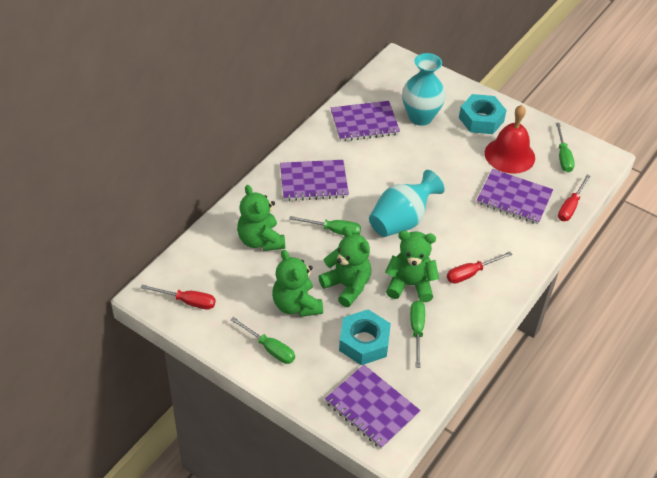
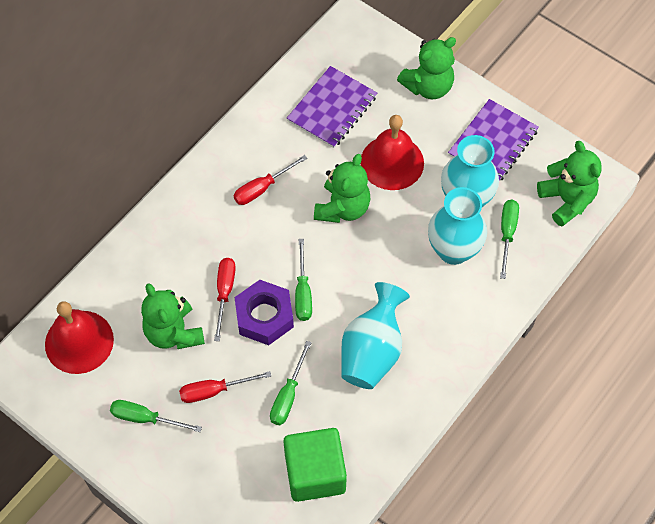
green cube: none = 0 -> [283,428,347,502] = 1
purple notebook: [280,160,349,201] [325,365,421,449] [331,101,400,142] [477,169,553,224] = 4 -> [287,66,377,148] [448,99,539,181] = 2
purple nut: none = 0 -> [234,280,294,345] = 1
red bell: [485,105,535,174] = 1 -> [45,301,114,374] [361,115,424,190] = 2
turquoise nut: [339,309,391,365] [459,94,507,134] = 2 -> none = 0
turquoise vase: [369,170,445,237] [402,53,446,126] = 2 -> [341,282,410,389] [428,187,487,265] [441,135,499,207] = 3

